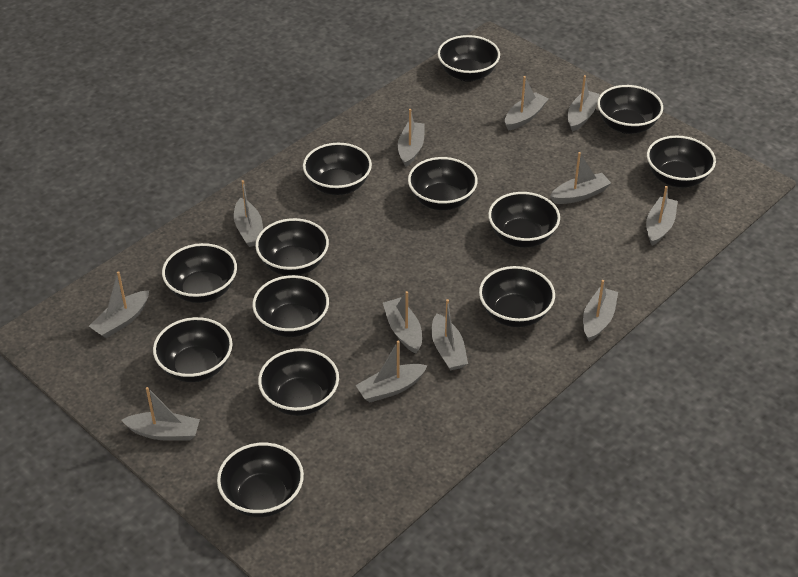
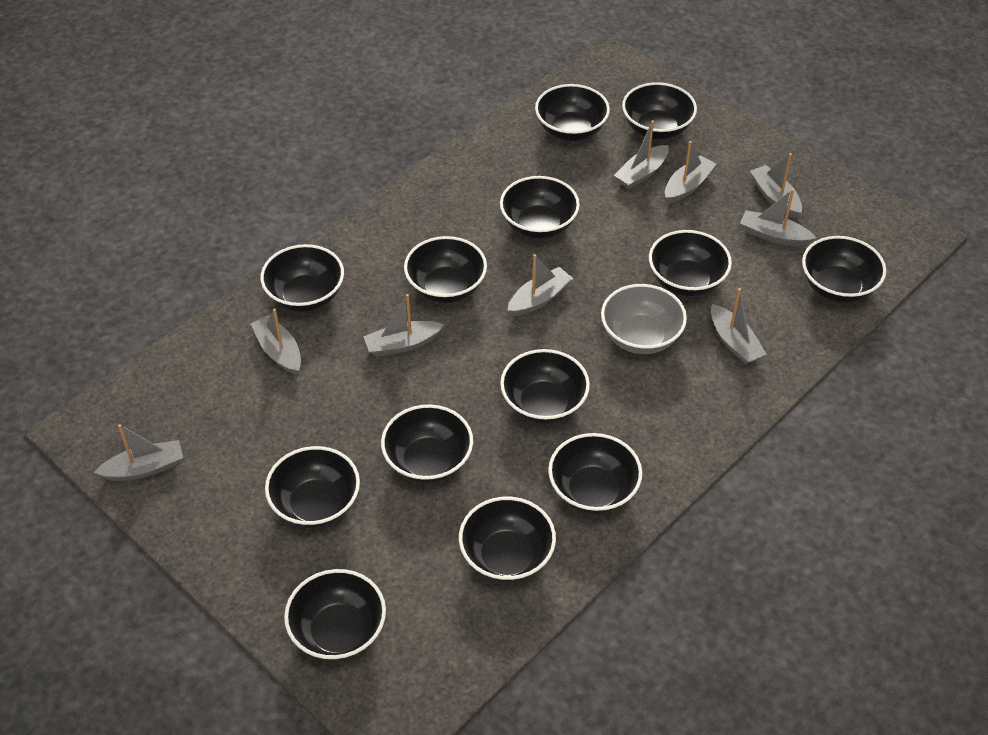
grey boat: [89,271,149,338] [121,387,200,441] [234,180,263,247] [356,341,428,402] [383,291,422,354] [398,109,425,167] [432,299,468,371] [505,76,548,131] [550,152,611,204] [568,75,600,132] [583,280,618,342] [646,186,678,246] = 12 -> [94,424,183,481] [250,308,301,375] [363,294,444,357] [507,254,573,316] [614,120,669,189] [665,141,716,204] [711,288,767,365] [740,189,816,246] [750,153,802,218] = 9
grey bowl: none = 0 -> [601,284,687,354] = 1

